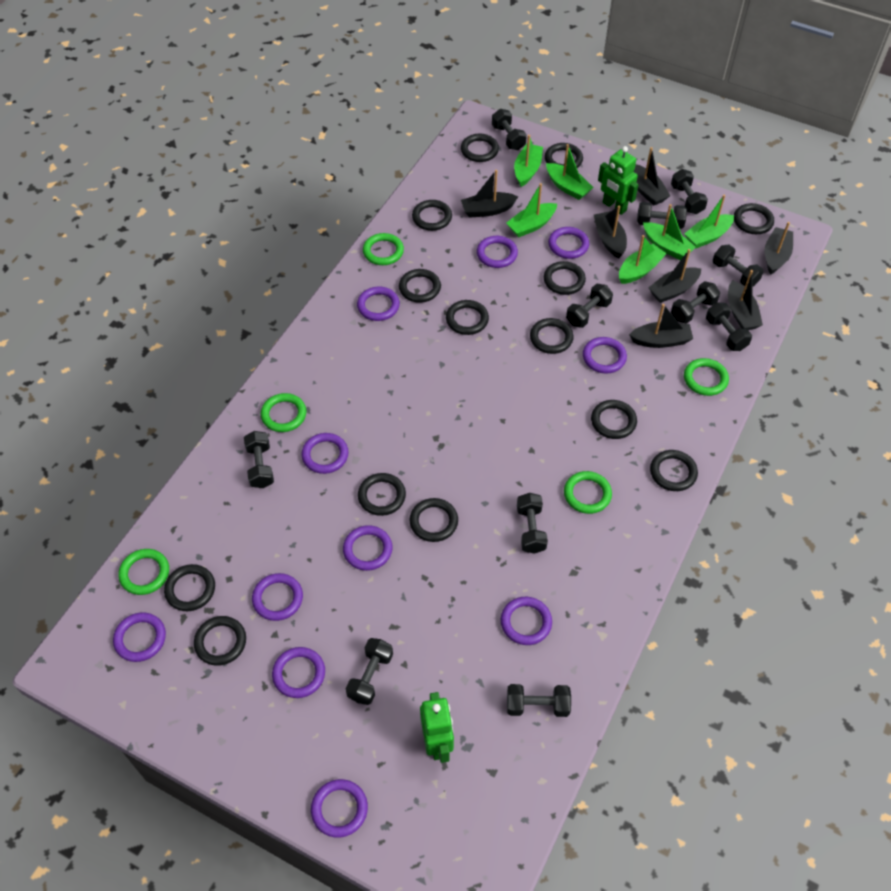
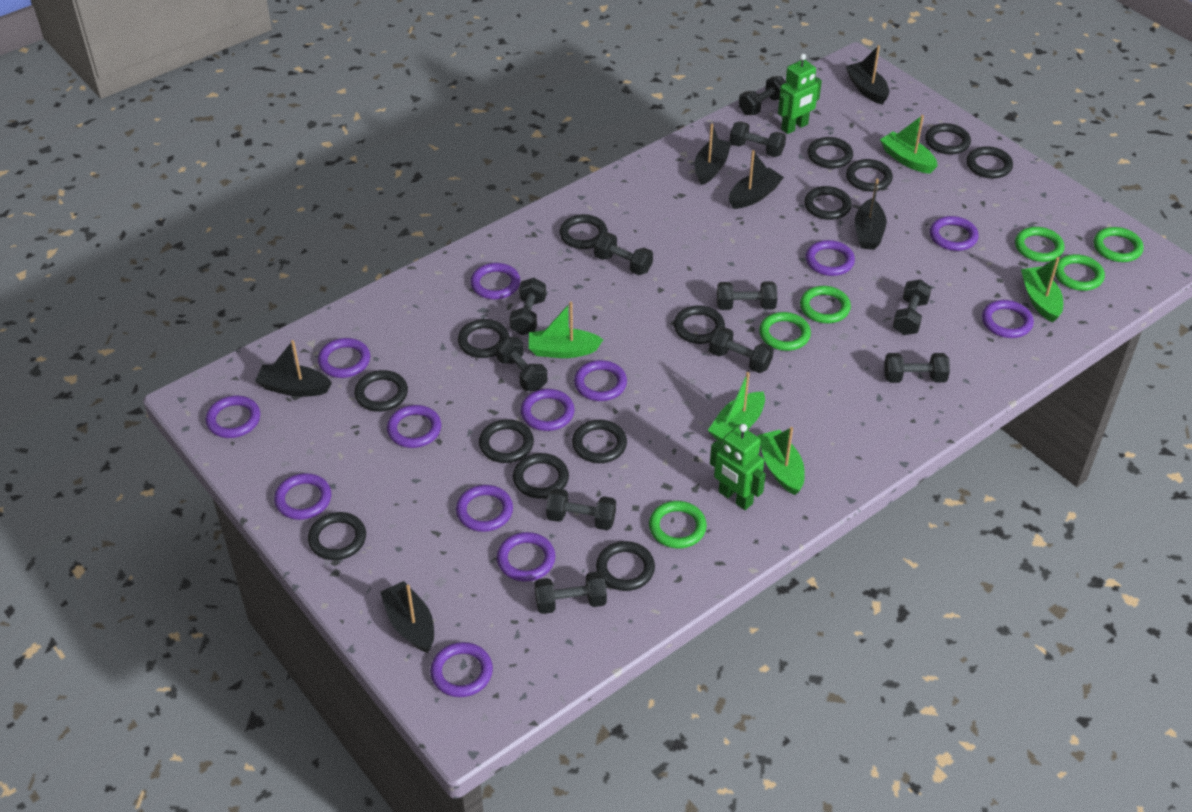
black boat: [461,170,518,218] [594,206,627,258] [629,304,693,348] [633,147,670,205] [648,249,701,303] [728,270,763,330] [764,222,793,275] = 7 -> [255,340,332,397] [380,581,434,653] [695,124,731,185] [729,150,784,209] [845,45,889,105] [855,179,887,250] = 6
green boat: [506,183,557,237] [514,135,543,187] [546,144,594,200] [619,235,667,284] [643,204,696,260] [684,195,734,248] = 6 -> [529,302,604,358] [708,372,765,443] [758,427,805,495] [880,115,938,174] [1021,257,1063,323] = 5
green ring: [118,549,169,595] [261,393,306,432] [363,233,404,265] [564,471,612,514] [684,358,729,396] = 5 -> [649,501,707,548] [759,312,811,351] [800,286,851,323] [1015,227,1064,262] [1055,254,1105,291] [1094,227,1144,262] = 6
purple ring: [113,612,166,662] [252,573,303,621] [272,647,325,698] [301,433,349,474] [311,779,368,838] [343,525,393,571] [357,287,400,321] [477,236,518,268] [501,597,552,645] [548,227,589,259] [583,337,627,374] = 11 -> [205,396,260,438] [274,473,331,520] [318,338,370,378] [387,405,442,448] [430,642,493,697] [456,485,513,532] [470,263,520,300] [497,532,555,582] [521,389,575,431] [574,360,627,401] [806,240,855,276] [930,216,979,251] [982,300,1034,338] = 13

